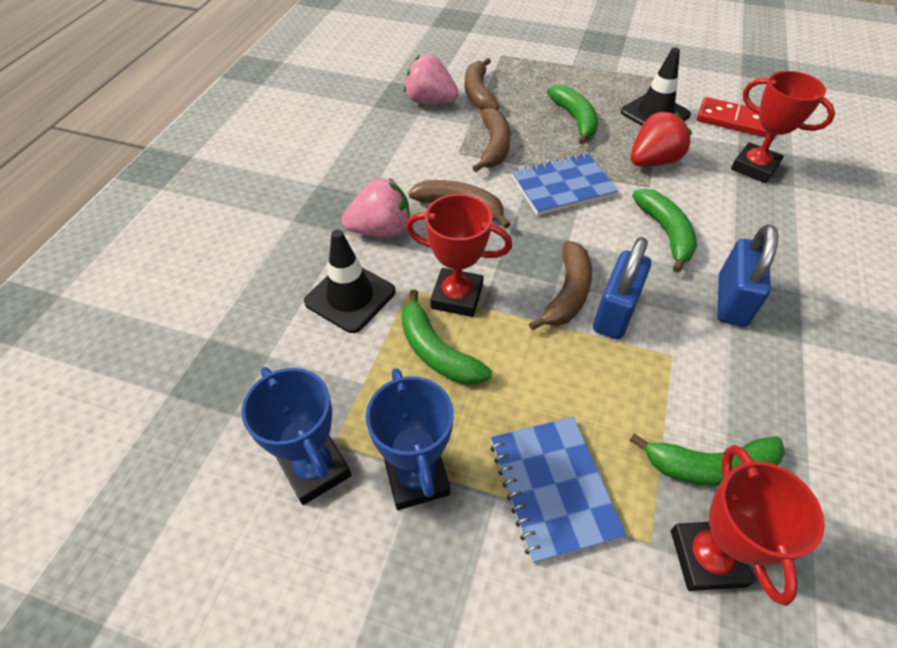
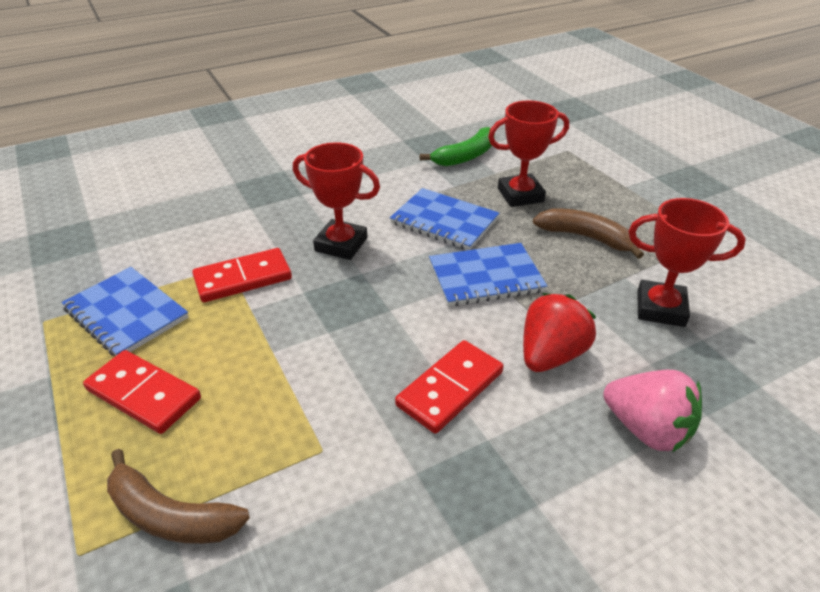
black traffic cone: [304,230,395,333] [621,47,691,126] = 2 -> none = 0
blue notebook: [490,417,626,564] [511,153,619,216] = 2 -> [62,267,189,356] [390,188,499,250] [429,243,547,306] = 3
blue padlock: [593,237,651,340] [717,224,778,327] = 2 -> none = 0
blue trophy: [241,367,351,505] [366,368,454,510] = 2 -> none = 0
brown banana: [408,180,510,229] [465,58,499,110] [472,107,511,172] [529,241,592,330] = 4 -> [107,449,250,544] [533,208,644,259] = 2
green banana: [401,290,492,385] [547,85,598,144] [629,433,785,486] [632,188,697,273] = 4 -> [420,127,495,166] = 1
pink strawberry: [342,178,410,236] [404,54,459,104] = 2 -> [603,370,702,452] = 1
red domino: [697,97,768,138] = 1 -> [83,350,201,434] [192,248,292,302] [395,340,504,434] = 3

